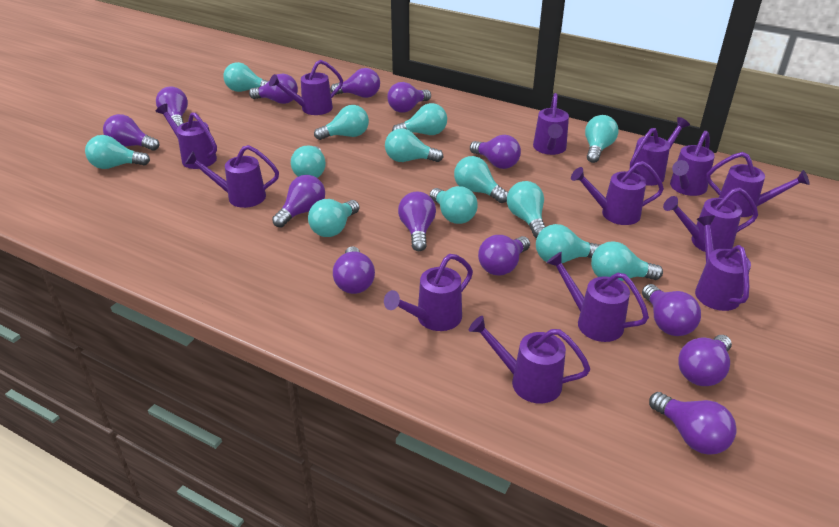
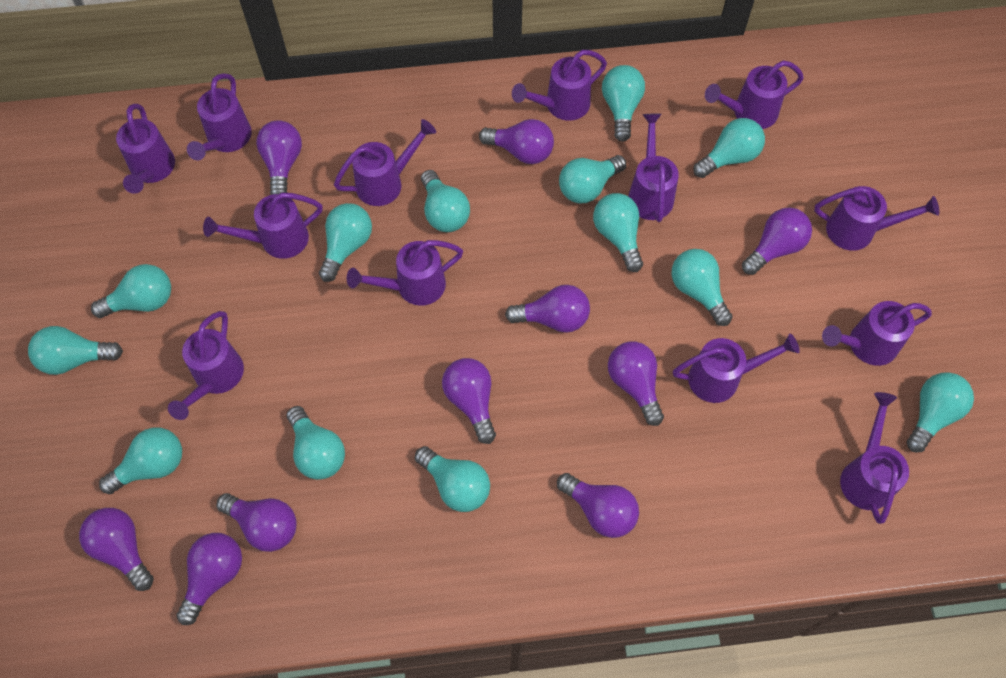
purple light bulb: [103,114,159,151] [156,86,188,126] [249,74,298,104] [272,175,325,227] [330,68,380,98] [333,246,375,294] [387,82,431,113] [398,192,436,251] [470,135,521,169] [478,235,530,276] [642,284,701,336] [649,392,737,455] [678,335,732,386] = 13 -> [79,508,154,591] [176,533,242,625] [216,493,296,552] [256,120,302,195] [442,358,496,444] [479,119,554,164] [505,285,590,333] [557,473,639,538] [608,341,664,426] [742,207,812,275] = 10

